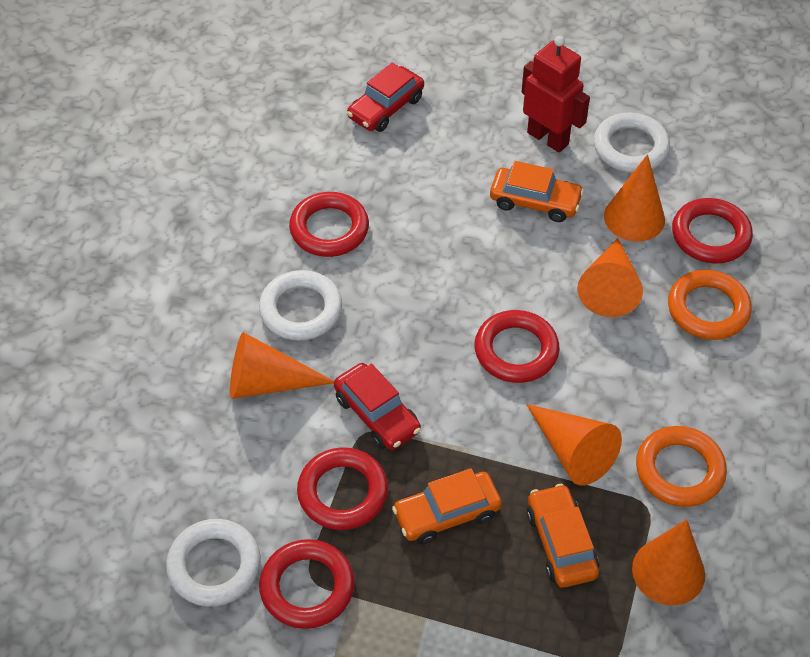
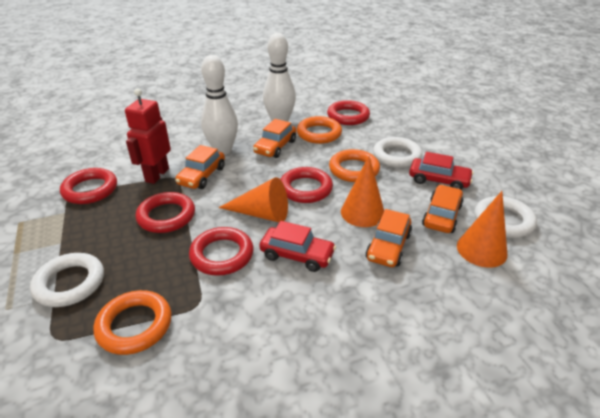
orange car: [392,468,502,544] [490,161,584,222] [527,484,599,588] = 3 -> [175,145,225,189] [253,119,296,158] [366,209,412,267] [422,185,464,233] = 4
orange cone: [230,332,334,399] [526,404,622,485] [577,238,643,317] [604,154,665,242] [632,519,705,605] = 5 -> [219,177,288,222] [341,156,384,227] [457,191,507,268] = 3
orange ring: [636,426,727,507] [668,270,752,340] = 2 -> [94,290,171,355] [297,116,342,144] [329,149,380,182] = 3
white bowling pin: none = 0 -> [201,55,238,155] [263,33,296,122] = 2

